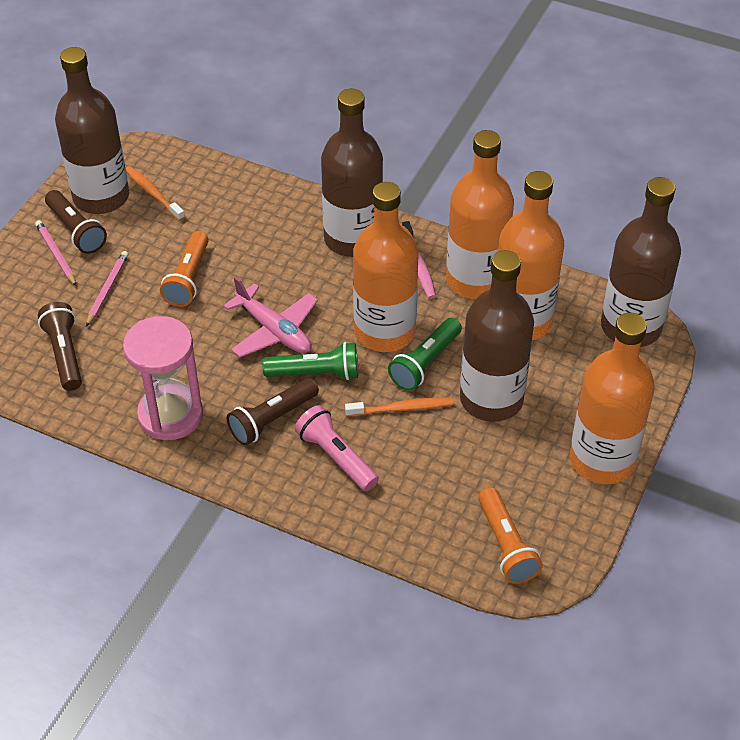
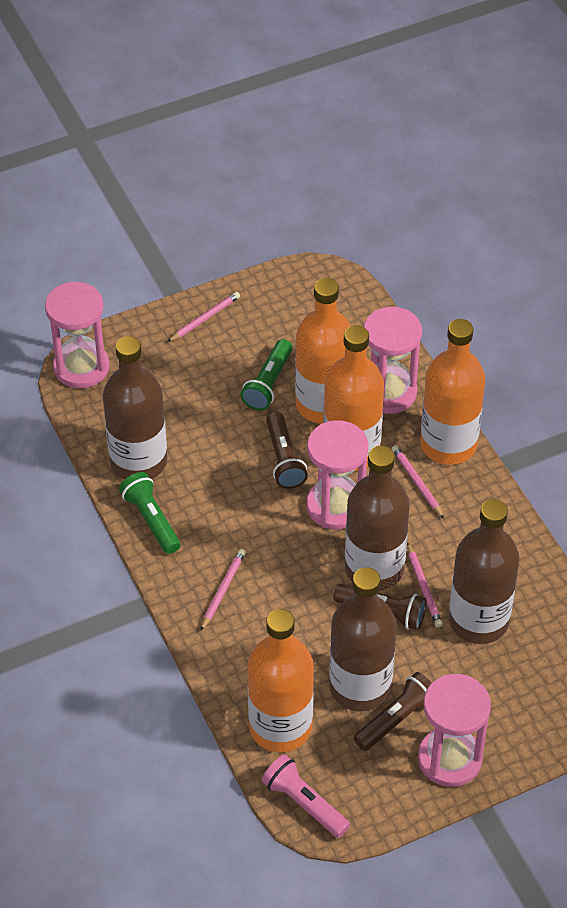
orange flashlight: [160,231,209,307] [478,487,543,584] = 2 -> none = 0
orange toothbrush: [126,166,185,221] [345,397,453,417] = 2 -> none = 0
pink hourglass: [123,316,203,440] = 1 -> [45,281,110,388] [306,420,368,530] [364,307,422,414] [418,674,491,787] = 4
pink pencil: [35,220,76,286] [86,251,129,327] = 2 -> [167,292,240,342] [201,549,246,631] [392,445,444,519] [407,542,443,628] = 4
pink plane: [223,277,318,357] = 1 -> none = 0
pink toothbrush: [402,221,436,299] = 1 -> none = 0

